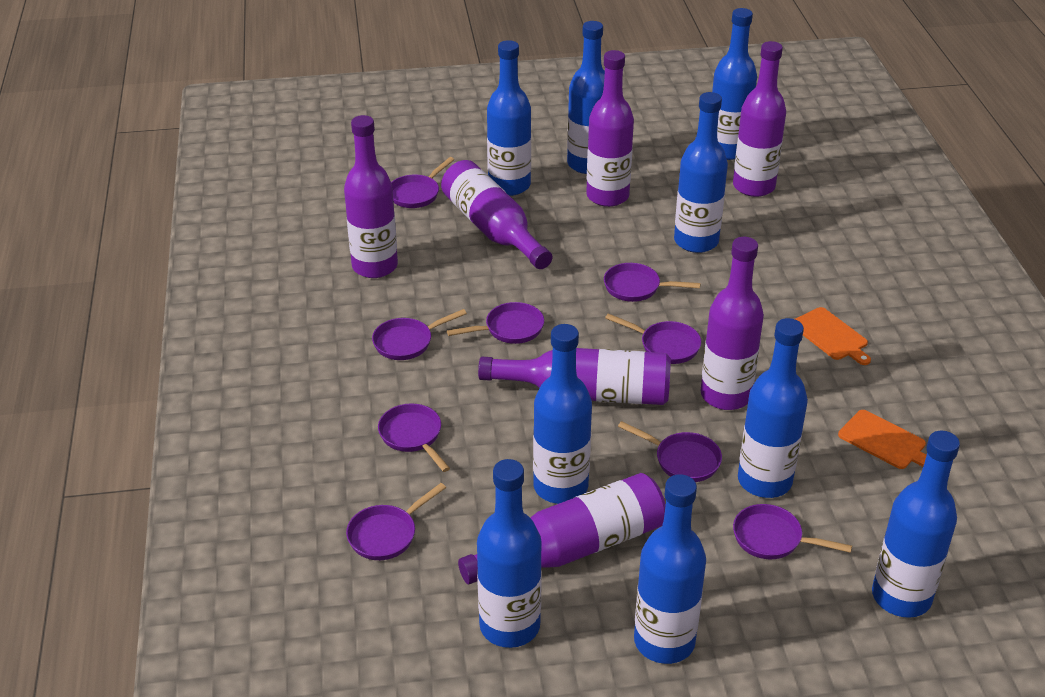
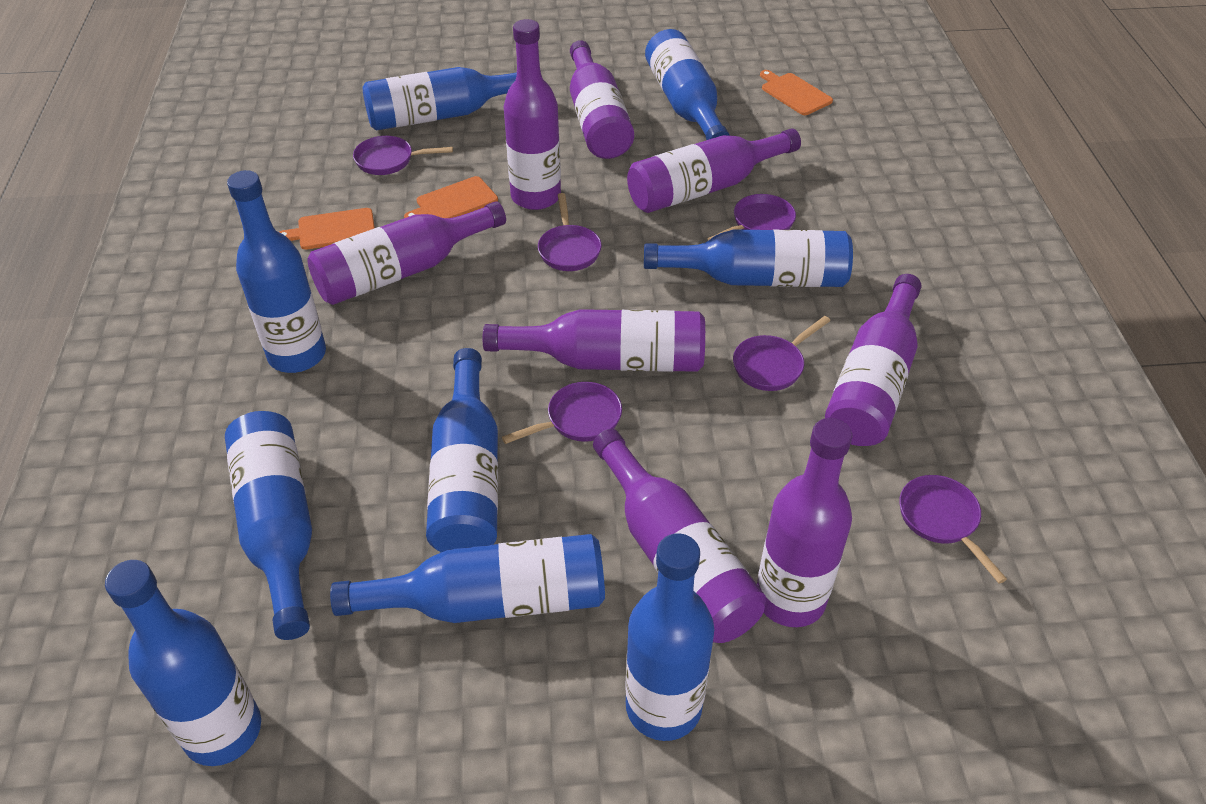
orange cutting board: [795,307,871,365] [838,410,927,469] = 2 -> [280,208,375,250] [404,176,498,218] [760,70,833,115] = 3
purple bottle: [344,115,398,278] [441,160,552,269] [458,473,666,584] [478,348,671,405] [586,50,634,207] [701,237,764,410] [733,41,786,197] = 7 -> [307,201,506,305] [483,309,705,372] [504,19,561,210] [570,40,634,159] [593,429,766,643] [627,129,801,213] [757,418,852,627] [825,274,922,446] = 8
purple pan: [346,483,446,560] [372,309,467,360] [378,404,450,472] [391,157,454,208] [447,302,544,344] [604,263,700,302] [605,314,701,364] [618,421,722,482] [733,504,852,559] = 9 -> [353,136,453,175] [502,382,622,444] [538,193,602,271] [708,194,796,241] [733,316,830,391] [899,475,1007,583] = 6

